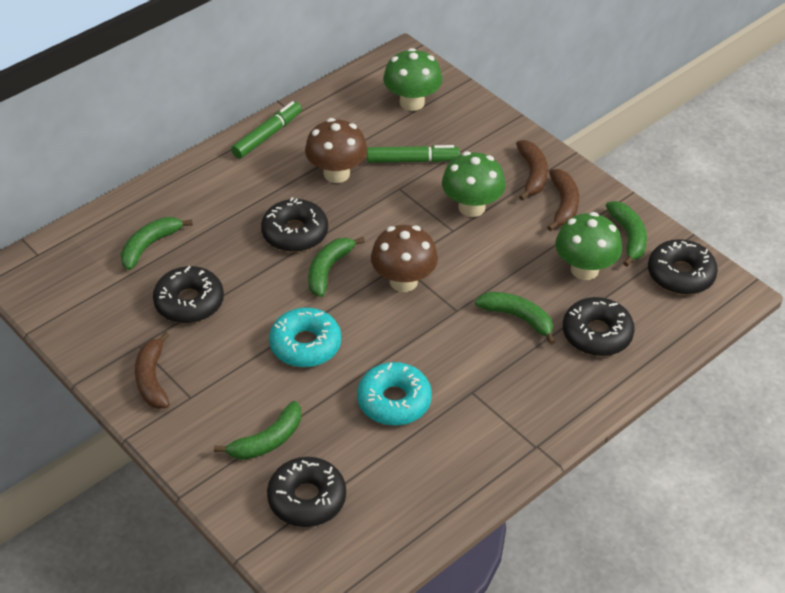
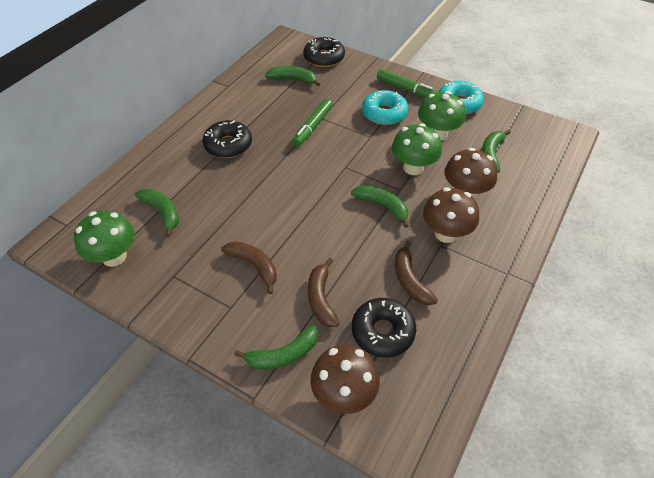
black donut: [153,266,224,323] [261,197,328,252] [267,457,346,527] [563,297,635,356] [648,239,718,295] = 5 -> [203,120,252,158] [303,37,345,67] [352,298,416,358] = 3
brown mushroom: [305,118,367,183] [371,225,438,292] = 2 -> [310,345,380,414] [423,187,479,243] [444,148,498,199] = 3

